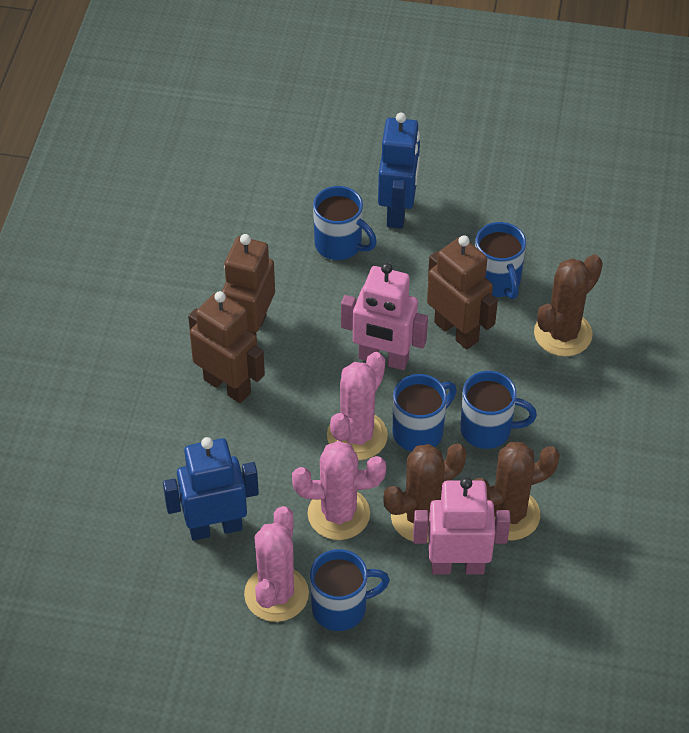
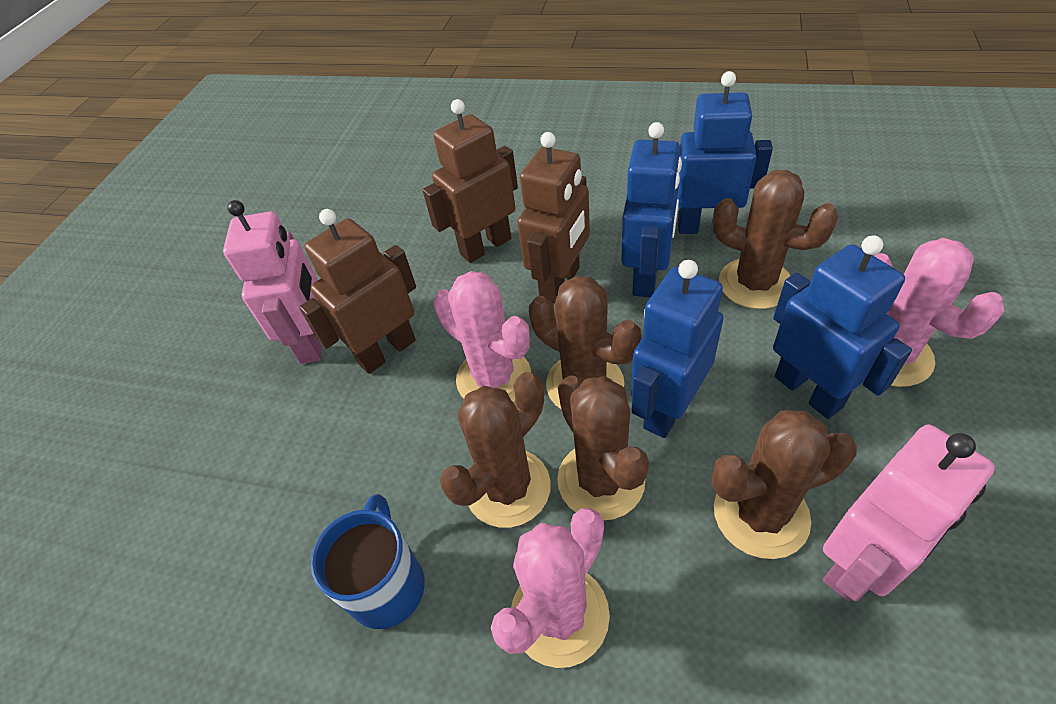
blue mug: [310,549,390,631] [313,186,377,260] [393,374,457,452] [461,371,537,449] [475,222,526,299] = 5 -> [311,494,425,629] = 1
blue robot: [163,437,259,541] [378,113,420,229] = 2 -> [621,122,682,297] [631,260,723,438] [678,71,773,234] [773,235,912,419] = 4
brown cactus: [383,443,466,543] [473,442,560,540] [534,254,603,356] = 3 -> [440,372,551,528] [529,276,641,410] [557,376,649,520] [711,410,857,559] [713,170,839,309] = 5

